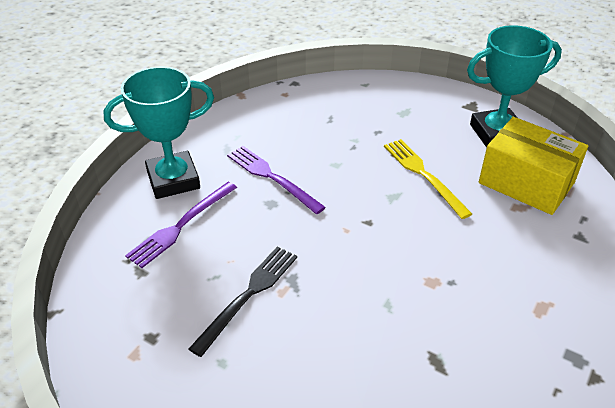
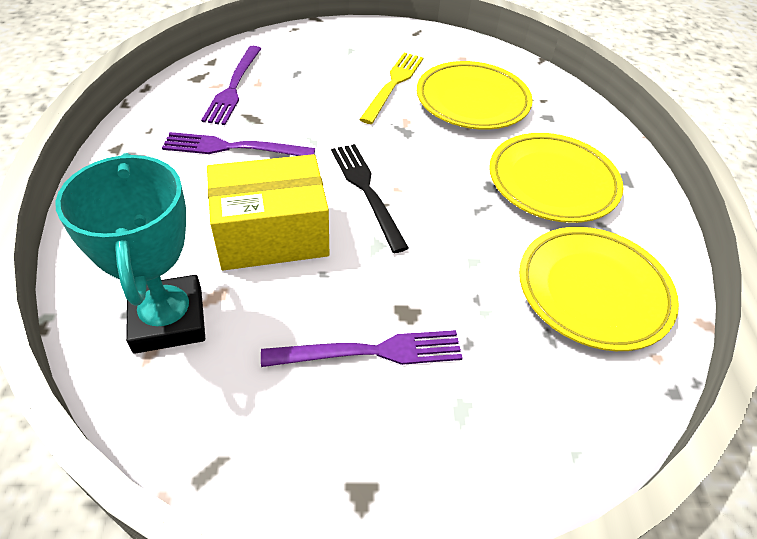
purple fork: [125,182,237,268] [227,146,326,214] = 2 -> [162,132,315,156] [201,46,261,125] [261,330,463,367] = 3
turquoise trophy: [103,67,214,199] [467,25,562,148] = 2 -> [55,153,205,354] = 1
yellow plate: none = 0 -> [417,61,533,130] [489,133,624,223] [519,227,679,351] = 3

